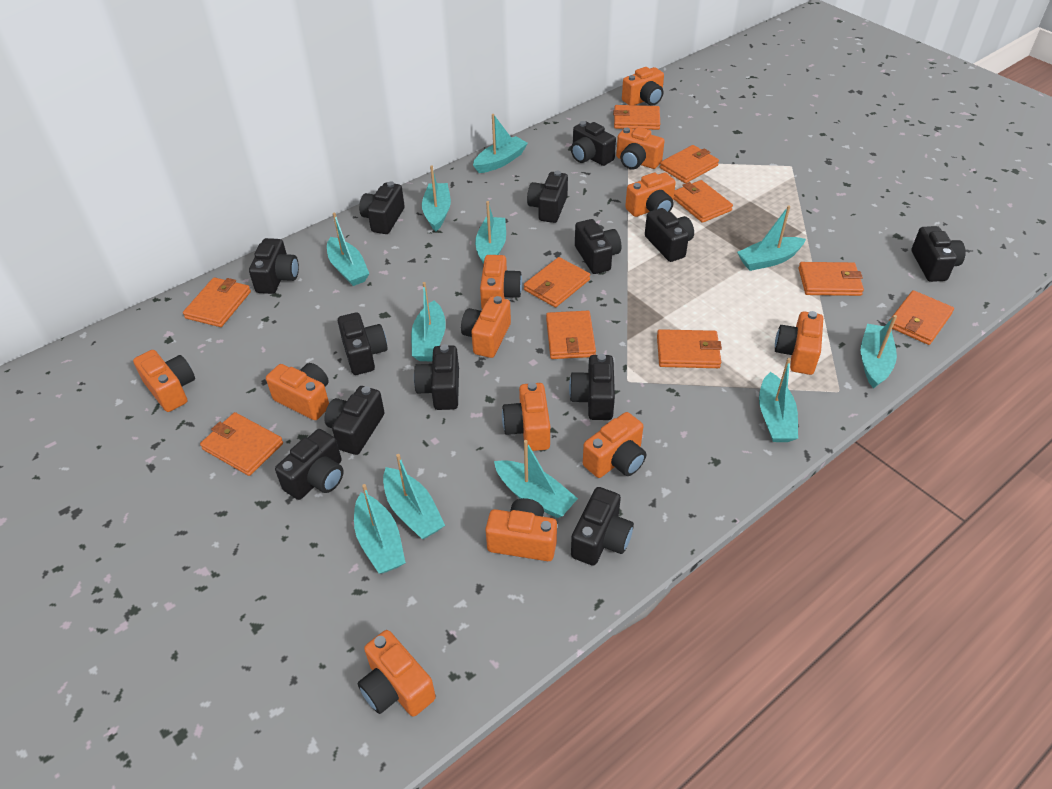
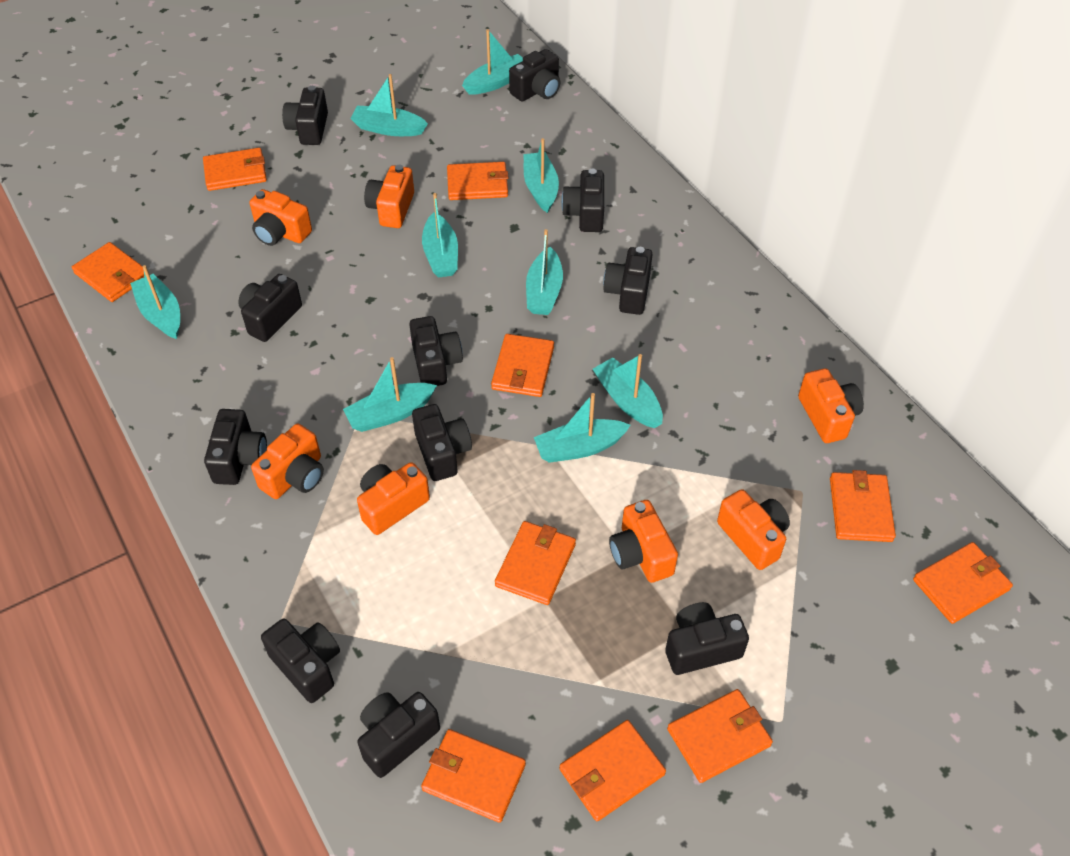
black camera: [249,238,299,294] [275,429,344,500] [324,386,384,455] [338,312,388,375] [359,181,405,234] [414,344,459,410] [527,171,568,223] [569,354,615,420] [571,121,616,166] [571,487,634,566] [575,219,621,274] [645,208,694,262] [911,226,966,282] = 13 -> [204,409,267,485] [238,274,302,342] [261,619,340,703] [282,86,328,145] [357,692,440,778] [409,316,463,386] [412,404,472,481] [509,49,561,102] [561,168,604,232] [603,247,653,315] [665,602,749,675] = 11
orange camera: [133,350,195,412] [266,363,329,420] [357,630,436,717] [461,296,511,358] [480,255,522,309] [485,498,557,561] [502,382,550,451] [583,412,646,478] [616,127,664,170] [622,67,664,106] [625,173,676,217] [775,311,823,375] = 12 -> [250,189,312,246] [251,424,324,499] [357,462,430,535] [364,165,414,228] [609,500,678,583] [717,489,790,570] [798,368,864,443] = 7
turquoise boat: [327,213,369,286] [354,484,406,574] [383,454,445,539] [411,282,446,362] [422,165,451,231] [473,114,528,173] [475,201,506,264] [494,440,578,518] [737,205,806,271] [759,358,798,442] [861,315,897,388] = 11 -> [130,265,180,339] [343,357,437,432] [350,74,428,136] [422,193,458,278] [462,29,523,95] [524,138,559,213] [526,229,563,315] [534,393,631,463] [593,354,663,428] = 9

